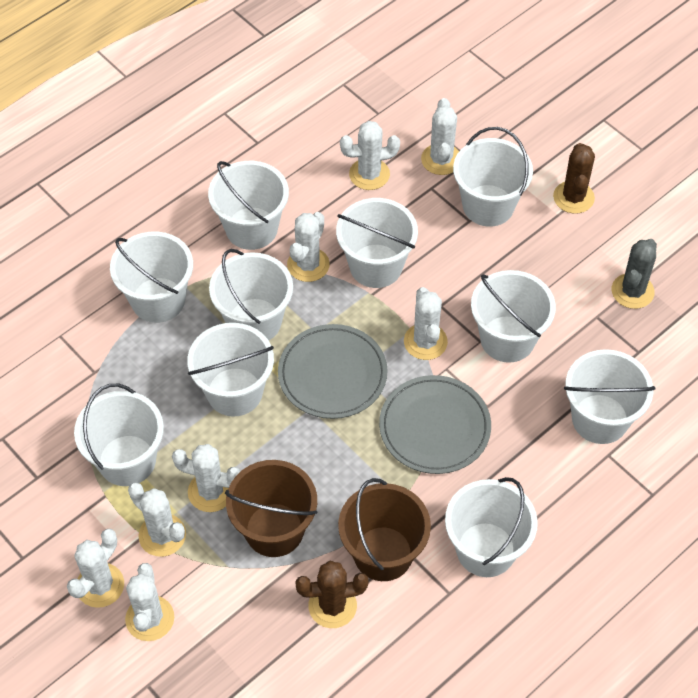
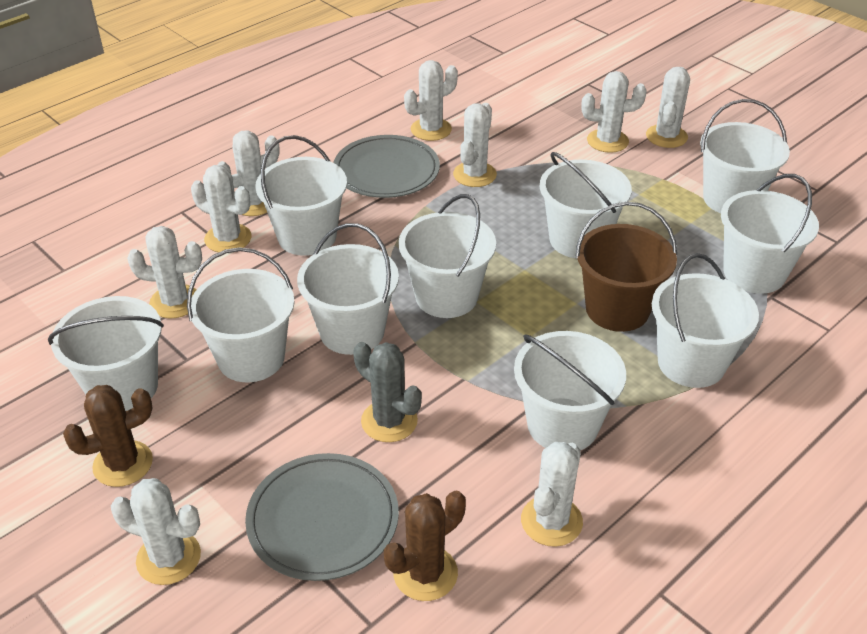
brown bucket: [225,460,318,557] [338,478,431,581] = 2 -> [575,202,677,332] = 1
white cactus: [67,529,124,608] [125,563,174,641] [128,483,186,557] [172,444,241,512] [287,212,330,282] [340,121,400,190] [404,287,448,360] [421,98,459,175] = 8 -> [111,478,201,585] [127,226,202,318] [191,165,252,253] [218,130,280,216] [404,60,458,141] [453,103,497,187] [521,442,583,547] [581,71,647,153] [646,67,690,148] = 9

